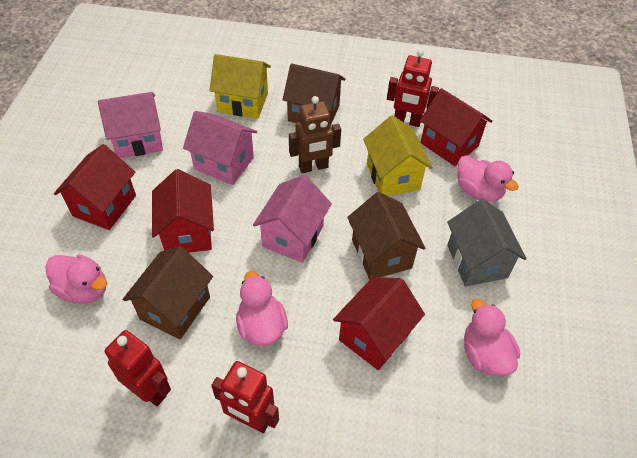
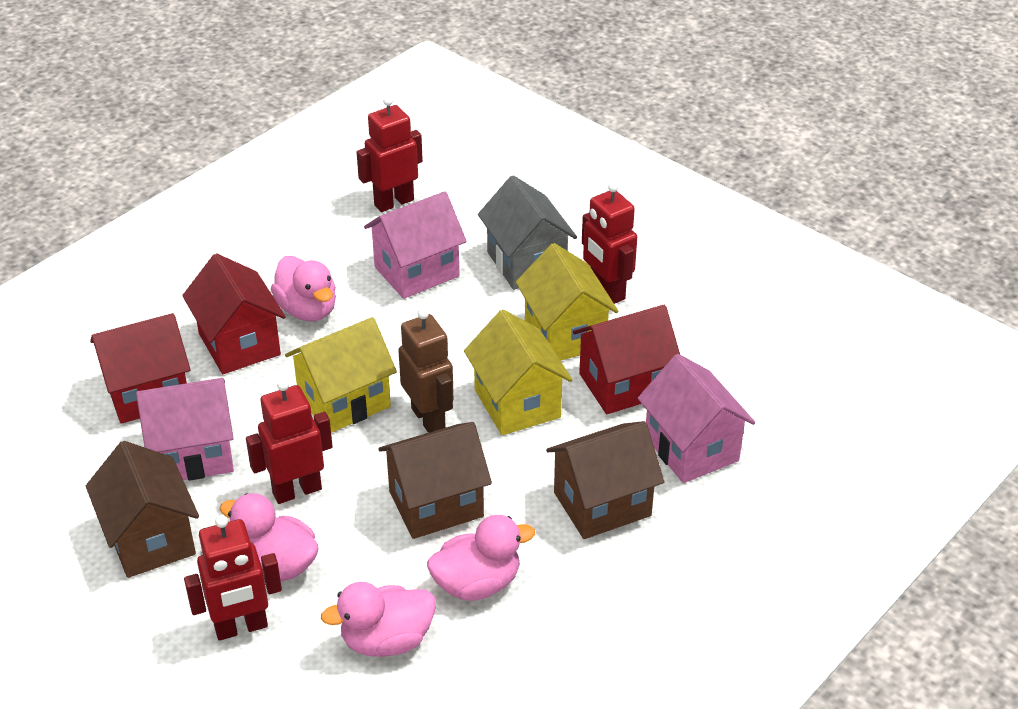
red house: [54,144,136,230] [152,169,214,253] [333,277,425,370] [420,88,492,166] = 4 -> [90,313,190,424] [182,253,286,374] [573,305,680,414] = 3
red robot: [105,330,171,406] [211,361,279,433] [387,49,439,127] = 3 -> [184,515,282,641] [246,379,333,504] [357,96,423,212] [582,182,637,304] = 4
yellow house: [209,54,271,119] [363,115,433,196] = 2 -> [285,317,397,433] [464,310,572,435] [516,243,618,361] = 3

